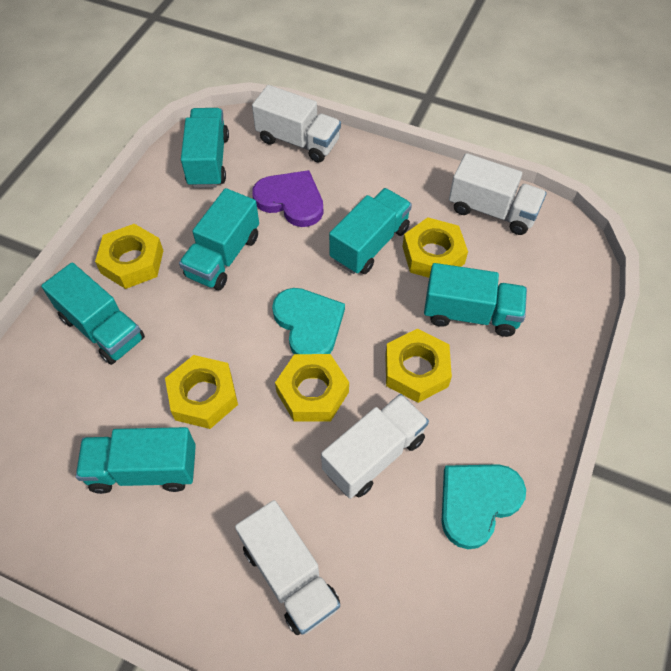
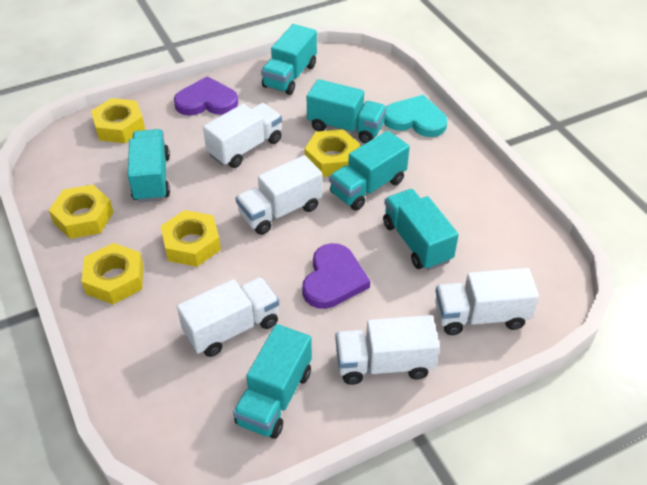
purple heart: [252,170,323,227] = 1 -> [174,76,238,116] [302,243,370,309] = 2
turquoise heart: [272,288,345,354] [441,464,526,549] = 2 -> [384,95,447,137] = 1
white truck: [235,500,340,635] [252,85,341,163] [321,394,429,499] [449,153,547,235] = 4 -> [177,277,279,357] [203,103,282,168] [236,155,322,235] [335,315,440,385] [435,268,539,335] = 5

